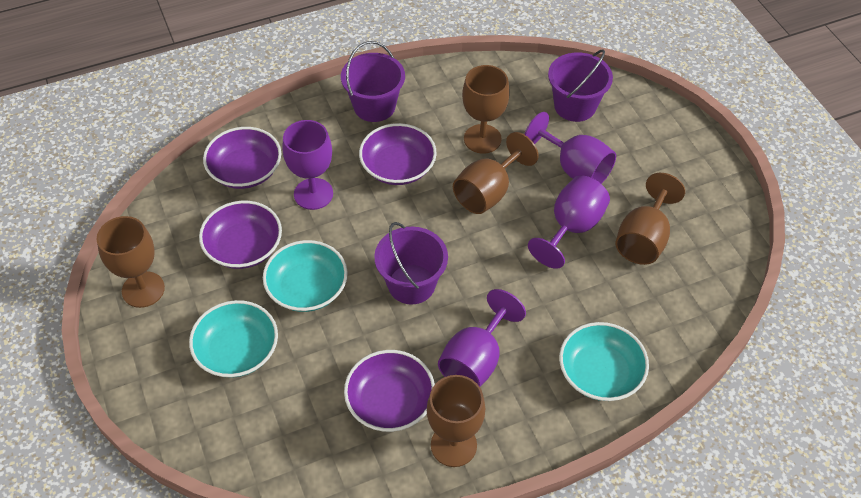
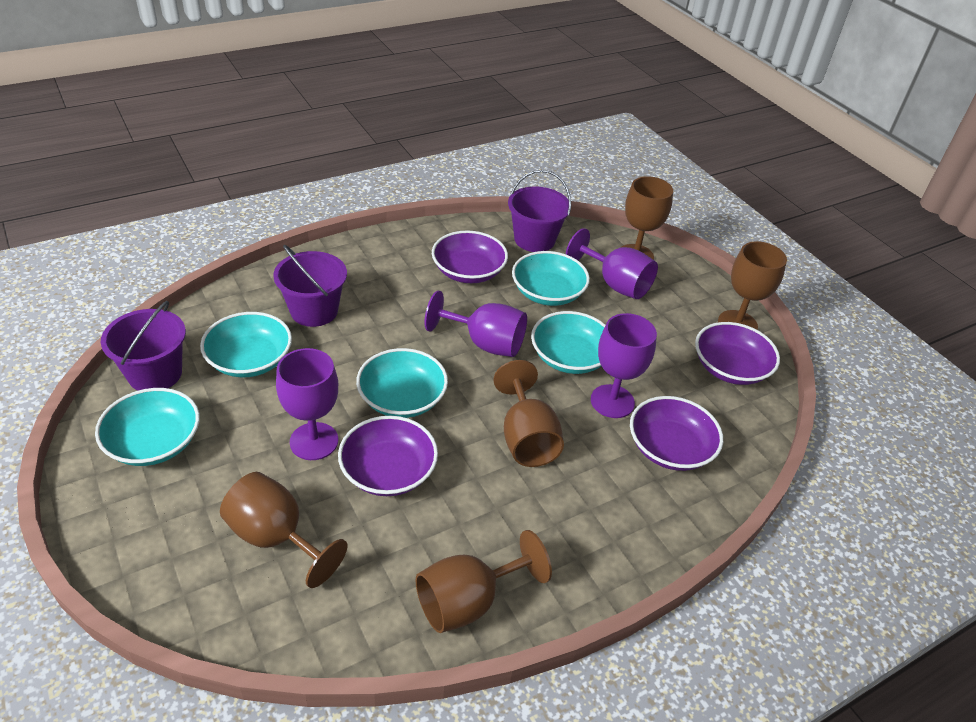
turquoise bowl: [189,300,278,378] [263,240,348,312] [559,322,649,401] = 3 -> [95,388,200,466] [200,312,292,377] [356,348,448,418] [512,251,590,306] [531,311,605,374] = 5

